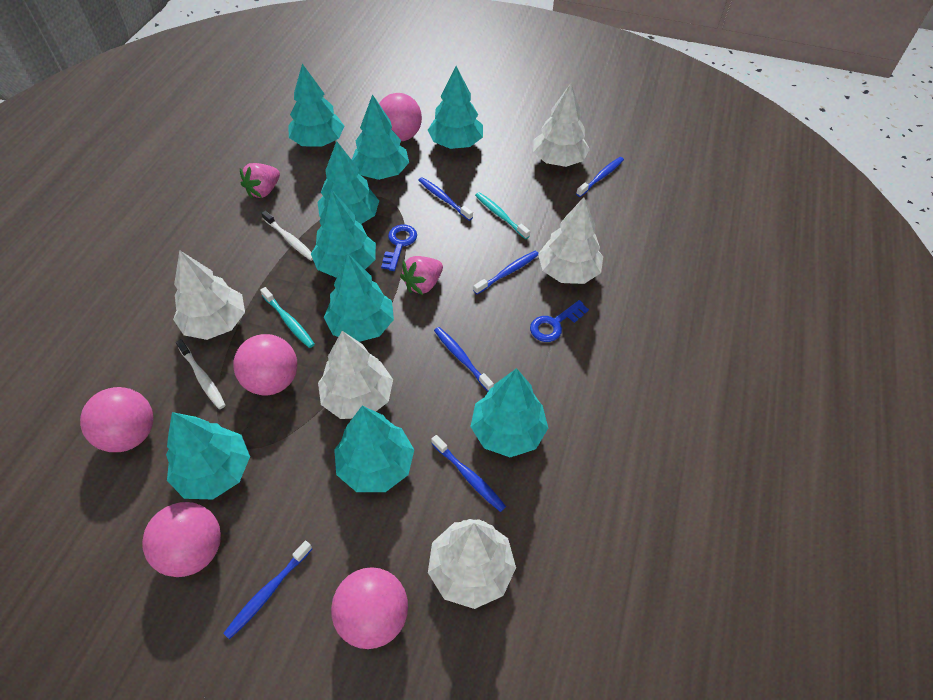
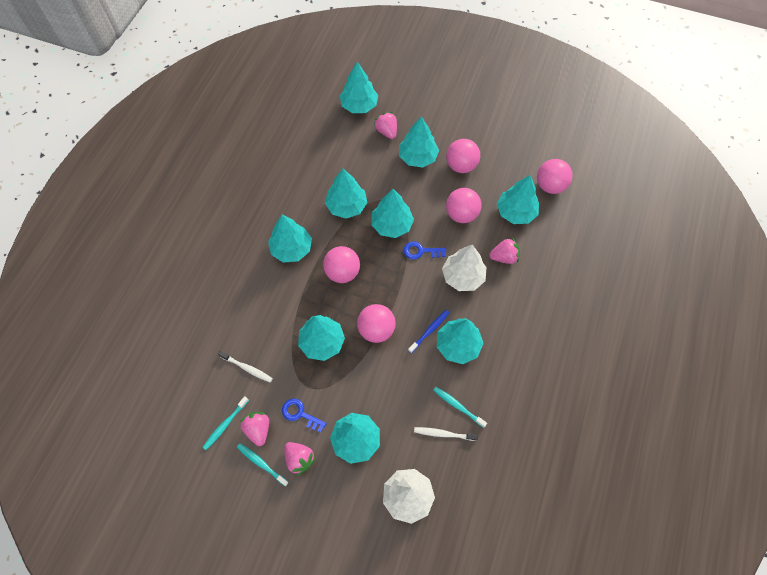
blue toothbrush: [223,541,312,640] [418,177,473,221] [431,435,506,512] [434,327,494,391] [473,251,538,294] [576,157,624,197] = 6 -> [408,310,450,353] = 1
pink strawberry: [240,163,280,198] [400,256,443,295] = 2 -> [240,412,269,446] [284,442,316,476] [374,112,397,139] [489,238,520,264] = 4
turquoise toothbrush: [260,287,315,348] [475,192,530,239] = 2 -> [203,396,249,450] [237,443,289,486] [433,387,487,428] = 3
white tree: [173,250,245,340] [318,331,393,419] [428,519,516,609] [533,83,590,167] [538,197,603,284] = 5 -> [383,469,435,524] [442,245,487,291] = 2

